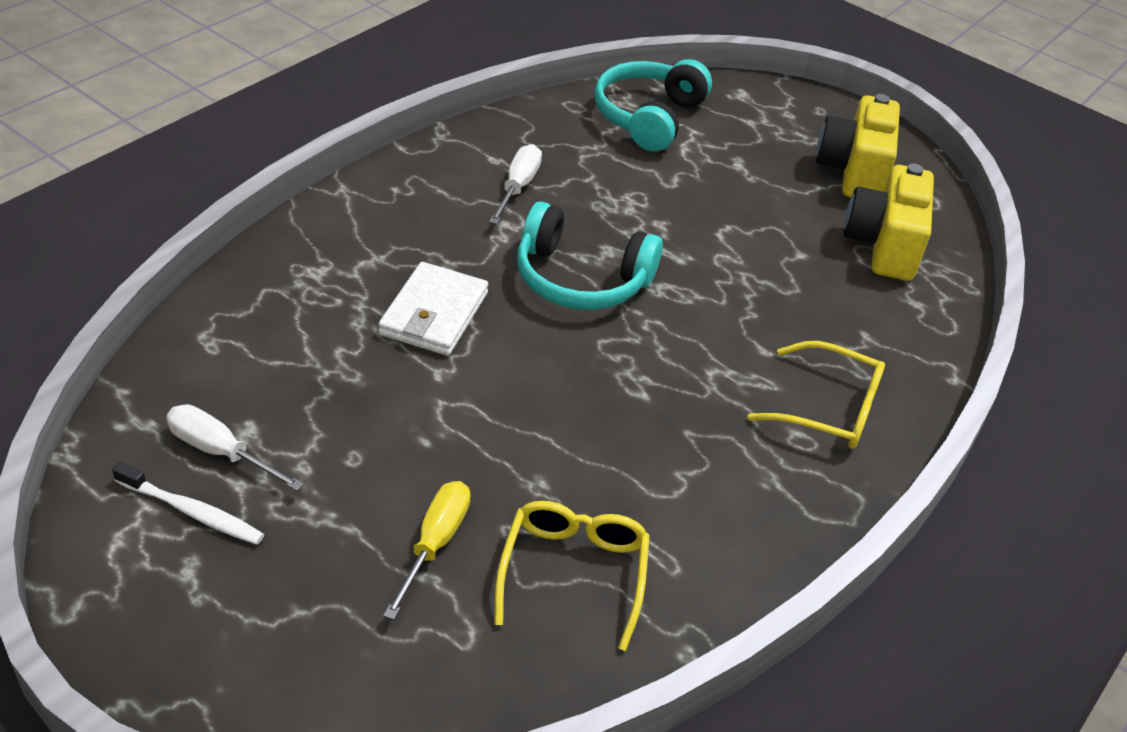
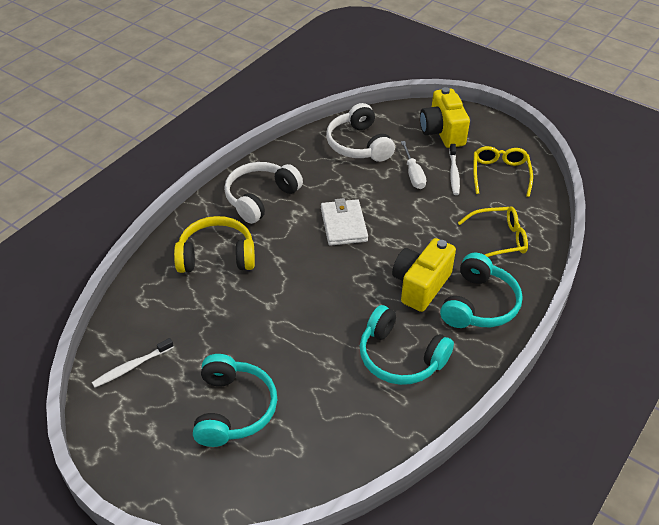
turquoise headphones: [517,201,663,310] [595,59,712,151] = 2 -> [193,354,277,447] [360,305,454,385] [440,253,523,328] = 3
white headphones: none = 0 -> [224,162,303,224] [326,103,395,162] = 2
white screwdriver: [166,404,304,491] [489,144,542,224] = 2 -> [401,141,426,189] = 1
white toothbrush: [112,462,264,545] = 1 -> [92,338,174,388] [449,144,460,195] = 2
yellow headphones: none = 0 -> [174,216,255,273] = 1
yellow screwdriver: [383,481,471,620] = 1 -> none = 0

